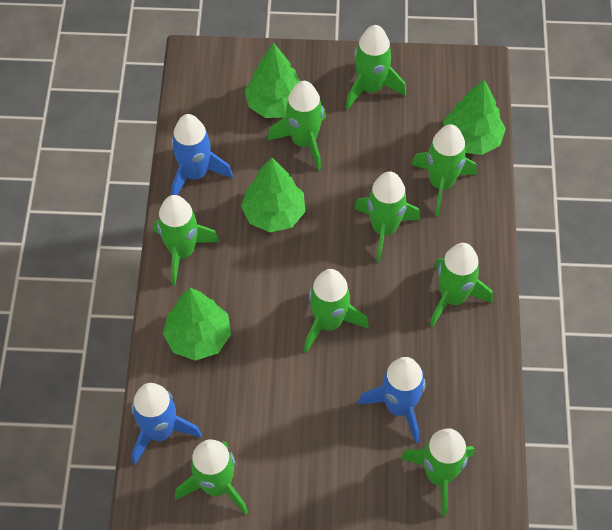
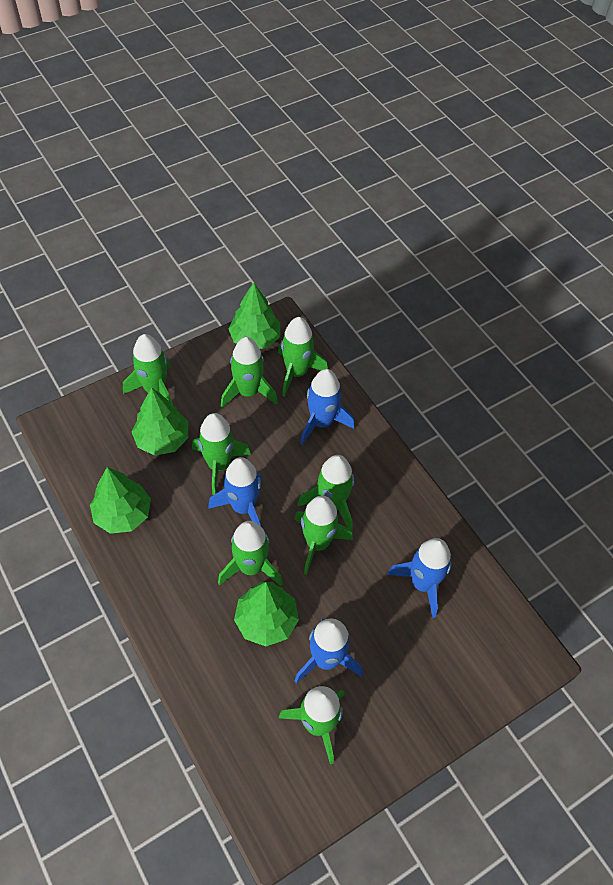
blue rocket: [131,383,202,465] [171,114,233,195] [358,357,425,443] = 3 -> [208,457,262,526] [295,618,363,683] [300,369,355,445] [387,538,452,618] = 4
green rocket: [153,195,220,286] [175,439,248,515] [267,81,326,170] [304,269,369,353] [346,25,406,110] [354,172,421,262] [400,428,475,517] [411,124,477,216] [430,243,492,327] = 9 -> [123,334,173,406] [192,413,251,495] [218,521,283,586] [221,337,278,408] [278,317,328,397] [279,686,344,765] [295,495,353,575] [298,455,354,530] = 8

